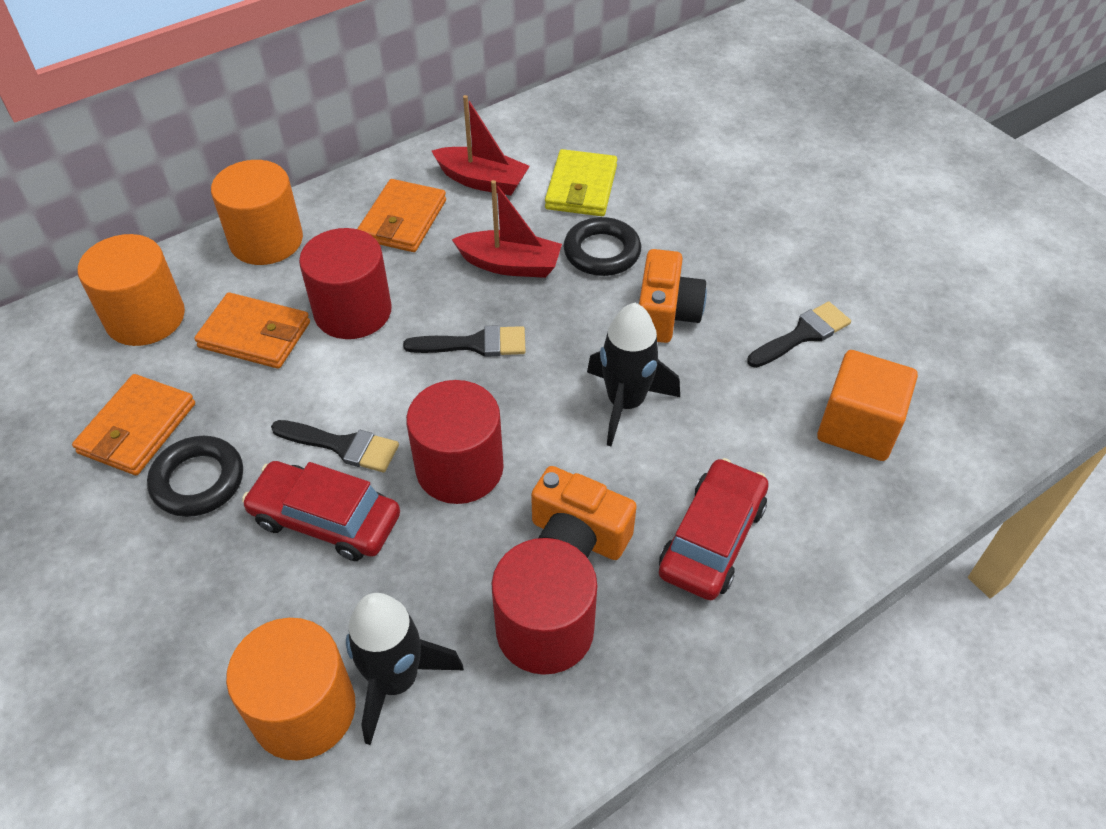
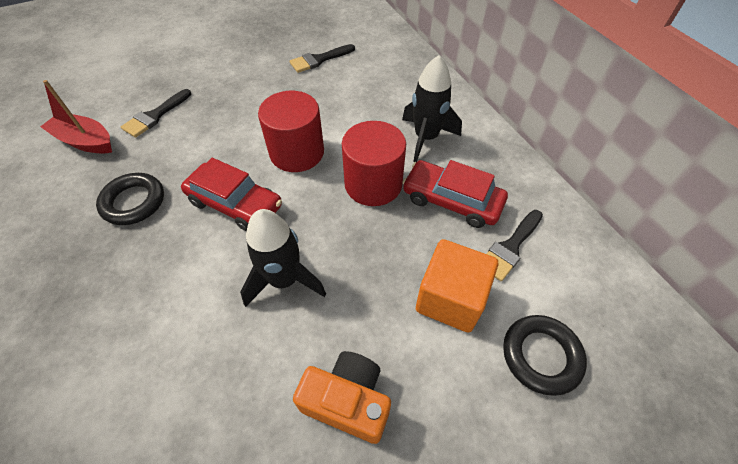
orange camera: [531,466,637,560] [639,249,707,343] = 2 -> [293,351,391,444] = 1
orange cylinder: [78,234,185,346] [211,160,303,265] [226,618,356,760] = 3 -> none = 0
orange wallet: [72,374,195,475] [194,293,310,369] [357,179,446,252] = 3 -> none = 0
red boat: [432,95,530,196] [452,180,562,278] = 2 -> [40,80,112,153] = 1
red cylinder: [299,228,392,339] [406,380,504,504] [492,538,597,675] = 3 -> [258,91,324,172] [342,121,406,206] = 2
yellow wallet: [545,149,617,216] = 1 -> none = 0

